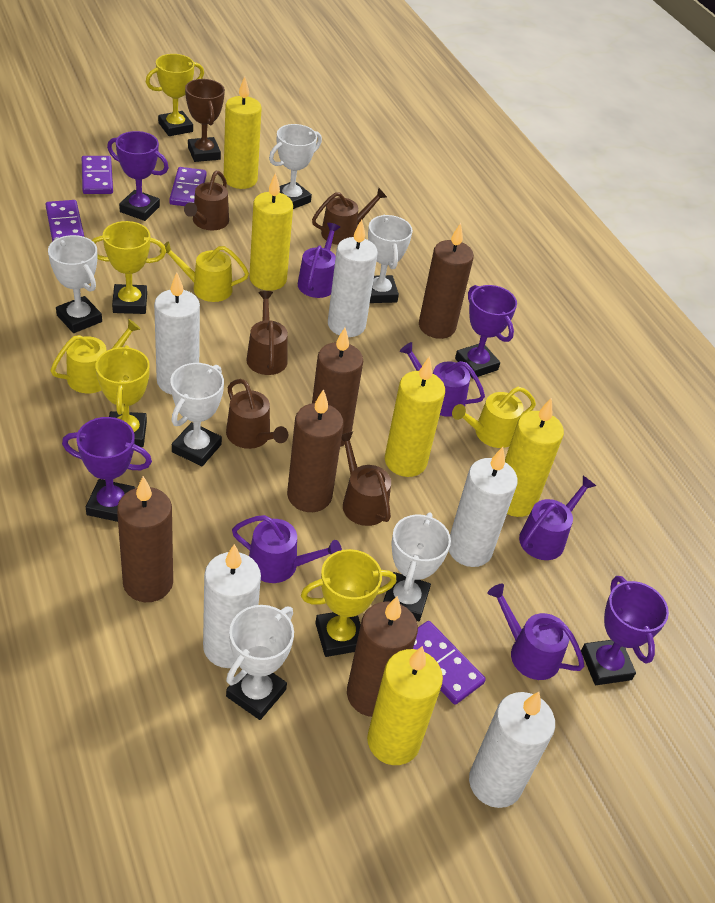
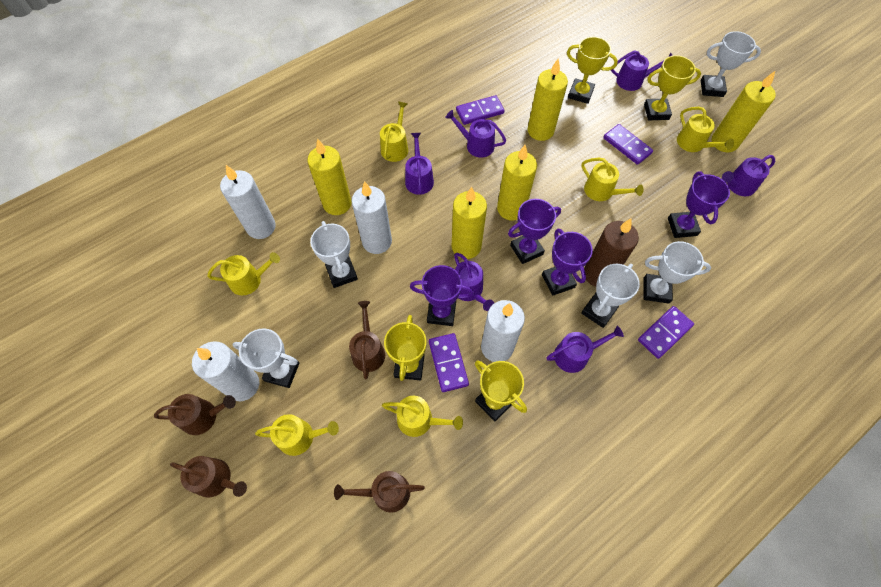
brown candle: [117,476,173,602] [287,389,344,512] [312,328,363,447] [347,596,418,717] [419,223,474,339] = 5 -> [584,219,639,287] = 1
brown trophy: [185,79,225,162] = 1 -> none = 0
brown watering can: [184,171,229,230] [226,379,288,449] [246,291,288,375] [312,188,387,245] [341,432,391,526] = 5 -> [154,394,236,435] [170,456,247,497] [334,471,425,513] [349,301,385,379] = 4
purple watering can: [232,515,342,583] [298,223,340,298] [400,342,485,417] [487,584,585,680] [519,476,596,560] = 5 -> [405,133,434,195] [445,110,506,158] [454,253,494,311] [547,326,624,373] [611,50,673,91] [722,155,775,196] = 6
white candle: [154,272,200,395] [203,544,261,668] [328,220,378,337] [449,447,518,567] [469,692,555,808] = 5 -> [192,341,259,401] [220,165,276,239] [351,181,392,254] [481,300,525,362] = 4
white trophy: [48,235,102,333] [170,363,224,466] [226,605,294,720] [269,124,322,209] [368,215,413,303] [383,512,451,621] = 6 -> [232,328,299,388] [310,221,358,288] [581,264,640,328] [643,241,711,304] [701,31,761,97] = 5
yellow watering can: [50,319,141,393] [159,241,249,302] [452,387,536,448] = 3 -> [207,252,280,295] [255,414,339,456] [380,101,408,162] [382,396,463,437] [581,158,644,201] [677,107,734,152] = 6

